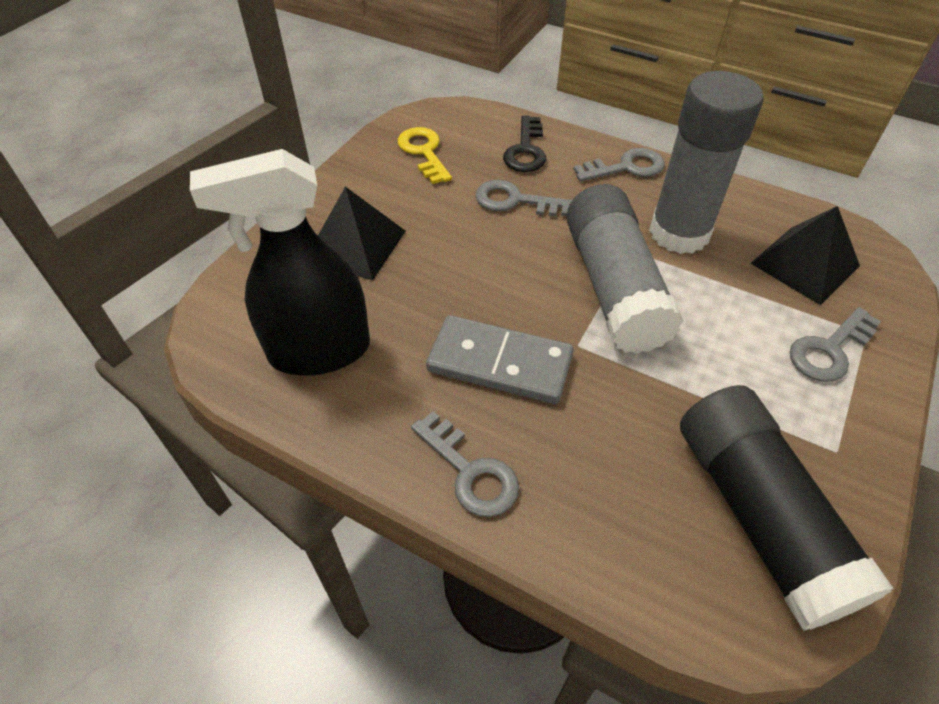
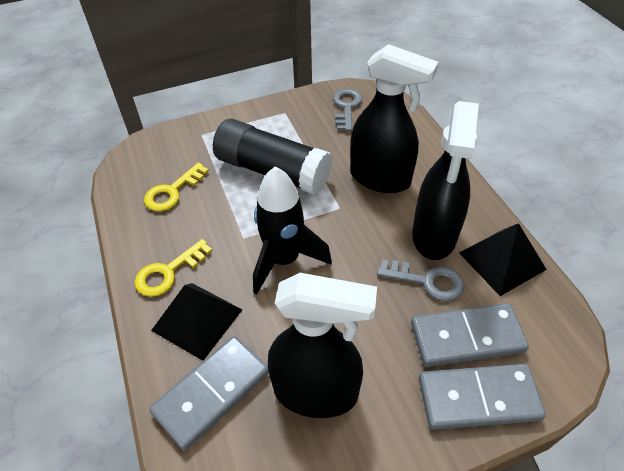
black key: [503,115,546,172] = 1 -> none = 0
black rocket: none = 0 -> [253,167,332,295] = 1
black spray bottle: [190,149,370,376] = 1 -> [268,273,377,418] [350,44,439,193] [412,101,479,260] = 3
grey domino: [426,315,574,404] = 1 -> [149,336,269,451] [411,303,529,367] [419,364,546,430] = 3
grey glue stick: [566,184,683,354] [649,71,764,254] = 2 -> none = 0
grey key: [411,411,519,517] [476,180,572,216] [573,148,664,182] [790,307,881,382] = 4 -> [333,89,362,131] [377,260,464,301] = 2
yellow key: [398,127,452,184] = 1 -> [135,239,212,297] [144,163,209,211] = 2

